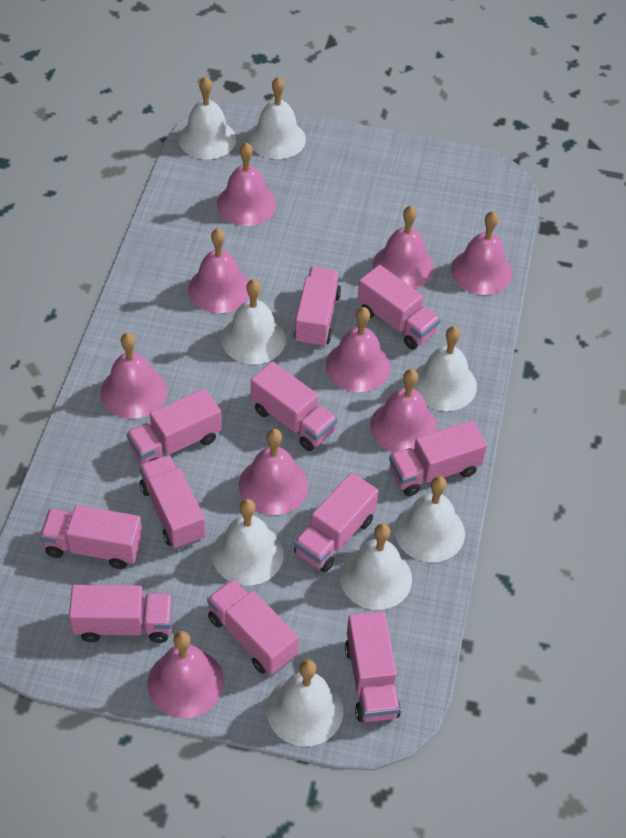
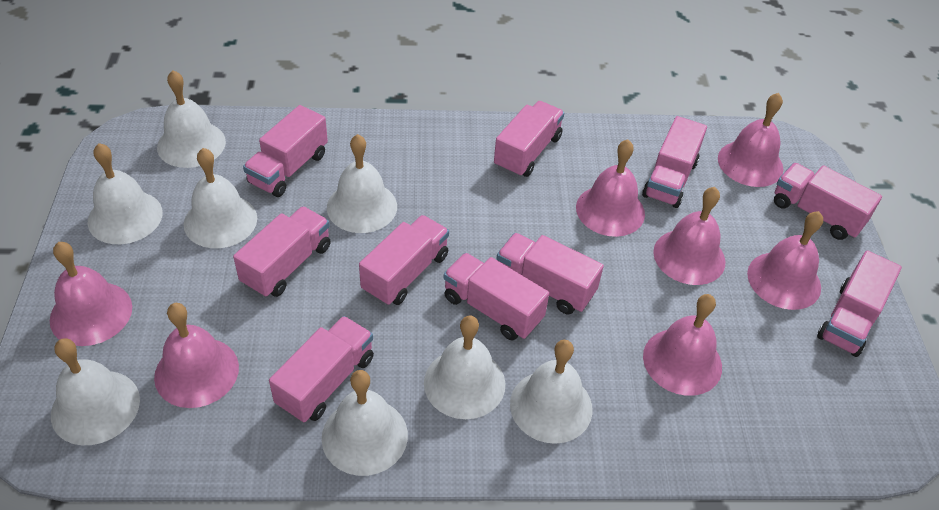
pink bell: [100,333,167,419] [147,631,224,718] [188,229,249,313] [217,143,276,226] [239,429,308,515] [326,307,391,392] [370,369,437,453] [373,206,434,289] [451,211,512,295] = 9 -> [50,242,132,346] [154,303,239,408] [576,139,645,237] [643,294,722,396] [653,187,726,285] [718,93,783,187] [747,211,823,310] = 7
pink truck: [40,505,143,569] [69,585,173,643] [126,388,222,464] [139,455,206,549] [207,579,299,675] [251,362,337,451] [294,267,341,348] [294,472,379,572] [345,611,401,722] [358,265,441,350] [389,420,487,496] = 11 -> [233,206,331,298] [243,105,328,197] [269,316,374,423] [359,215,449,306] [444,253,549,341] [494,101,564,177] [496,233,604,315] [642,116,707,208] [774,163,882,240] [817,250,902,357] = 10

